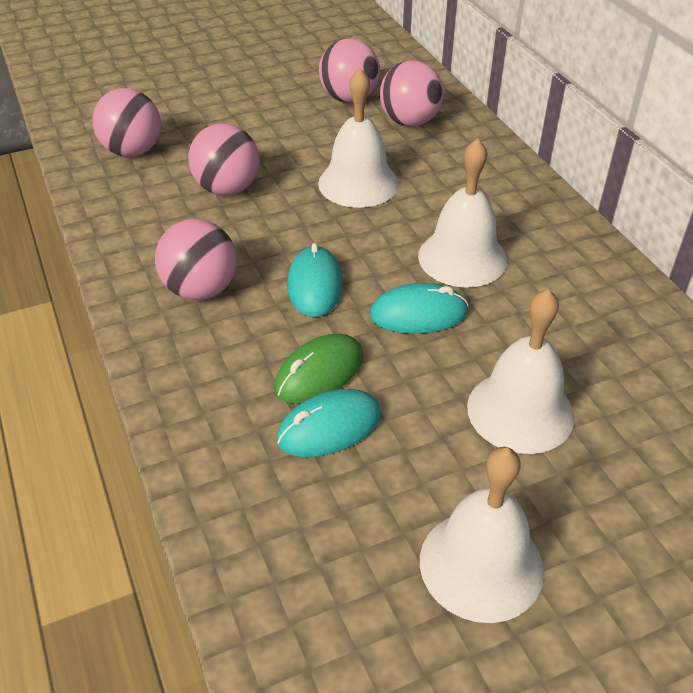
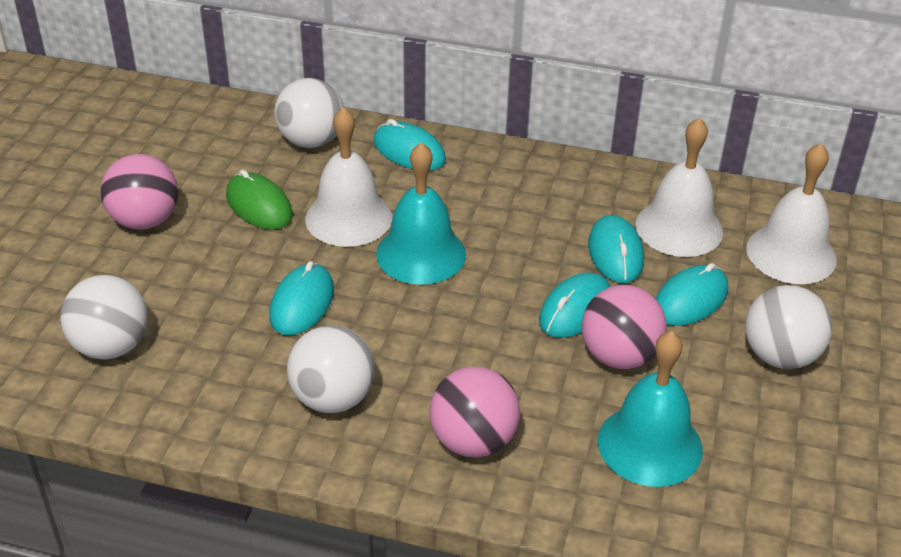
pink ball: [92,88,161,157] [155,219,237,300] [188,123,260,196] [319,39,380,103] [380,60,444,127] = 5 -> [100,154,178,230] [429,366,520,457] [582,285,667,369] = 3
turquoise bell: none = 0 -> [376,142,466,285] [598,331,703,487] = 2
turquoise mouse: [276,389,381,457] [287,243,343,317] [370,283,469,334] = 3 -> [269,261,334,335] [373,119,446,171] [539,273,611,338] [588,215,644,283] [656,263,728,326] = 5
white ball: none = 0 -> [60,275,148,359] [274,78,344,148] [287,325,375,413] [745,285,832,369] = 4
white bell: [318,68,399,208] [418,138,507,288] [420,447,544,623] [467,289,575,454] = 4 -> [305,107,392,247] [635,117,723,257] [746,143,837,284] = 3

